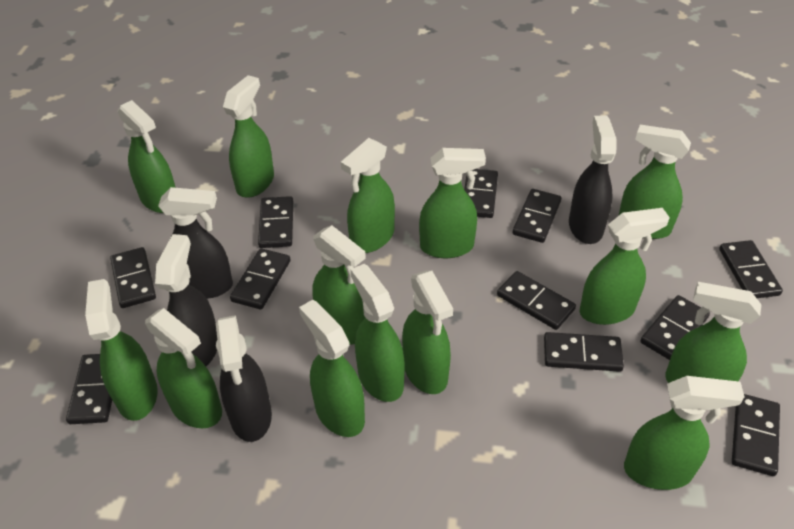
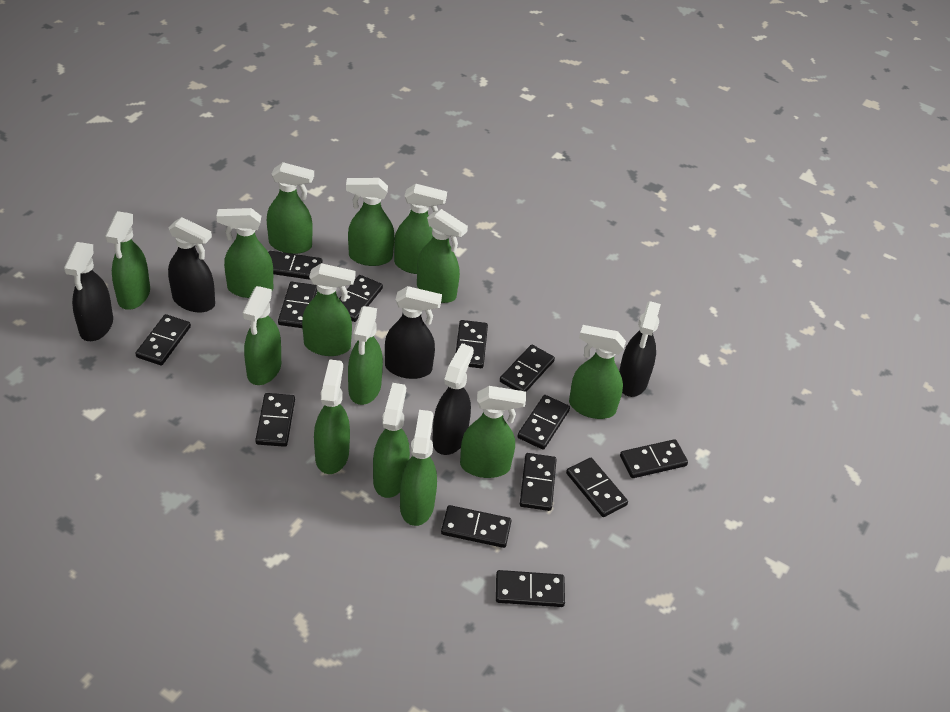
black domino: [66,354,112,424] [110,247,156,308] [230,248,290,309] [258,196,293,248] [464,169,498,218] [497,271,576,330] [513,189,561,243] [544,332,624,372] [640,295,710,360] [719,240,783,298] [732,394,780,476] = 11 -> [135,314,191,365] [255,393,295,447] [268,251,322,280] [278,282,317,328] [339,275,383,322] [441,505,512,548] [455,320,488,368] [496,570,565,607] [500,345,555,392] [517,395,570,450] [520,453,557,511] [566,458,628,517] [620,439,688,478] = 13
black spray bottle: [155,234,217,366] [158,187,233,299] [216,315,272,442] [569,116,617,244] = 4 -> [64,242,113,341] [168,217,215,313] [385,286,442,379] [432,344,474,455] [619,301,661,397] = 5

